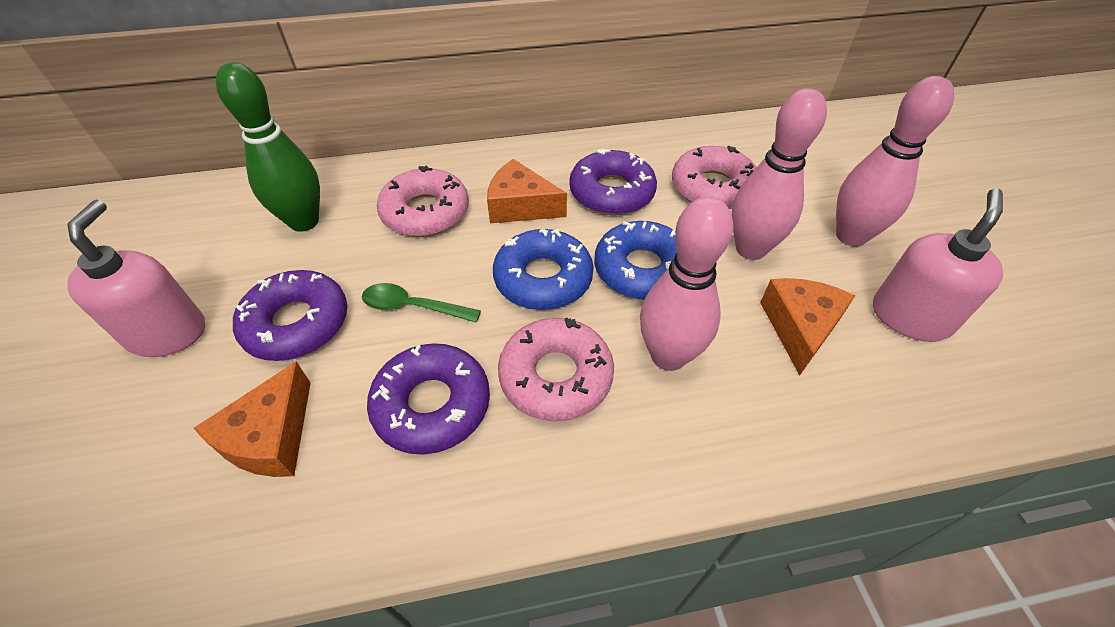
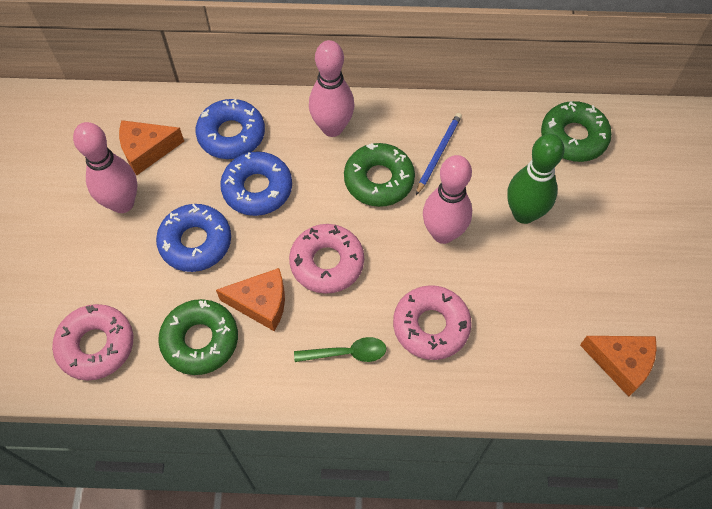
blue donut: [493,229,594,310] [594,221,677,300] = 2 -> [156,204,231,272] [195,99,265,159] [220,151,292,216] = 3
blue pencil: none = 0 -> [416,113,462,195] = 1
green donut: none = 0 -> [158,299,238,375] [344,143,415,207] [541,101,612,162] = 3
pink soap dispenser: [68,200,205,357] [873,188,1003,342] = 2 -> none = 0
purple donut: [233,270,348,361] [367,343,490,455] [569,148,657,215] = 3 -> none = 0

